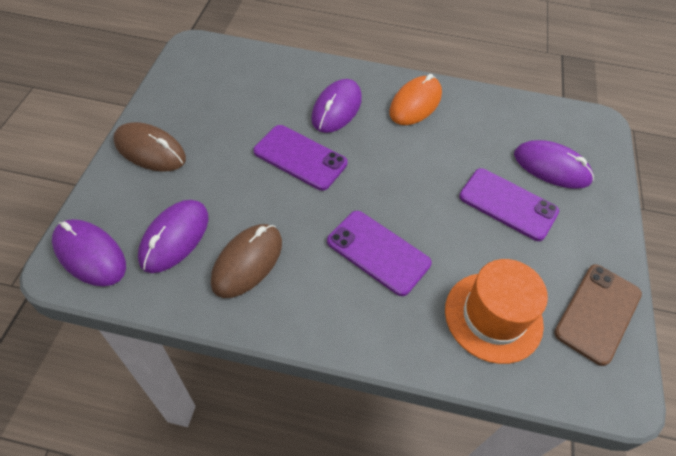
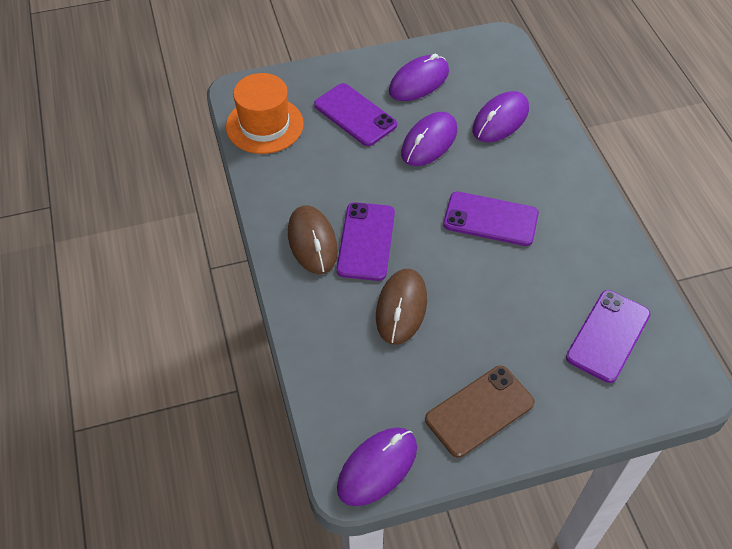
orange mouse: [389,74,442,125] = 1 -> none = 0
purple phone: [253,125,348,191] [327,211,431,296] [459,168,559,241] = 3 -> [314,83,397,146] [336,202,395,281] [443,191,539,246] [566,290,651,383] = 4

